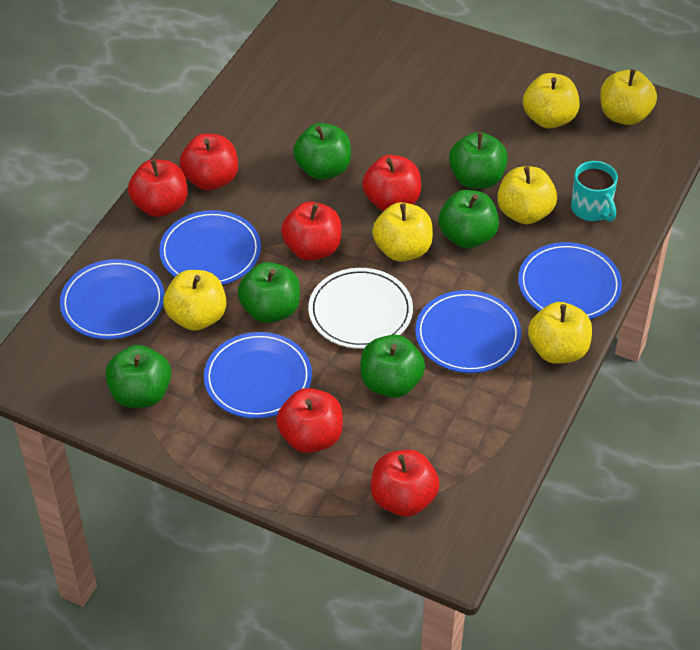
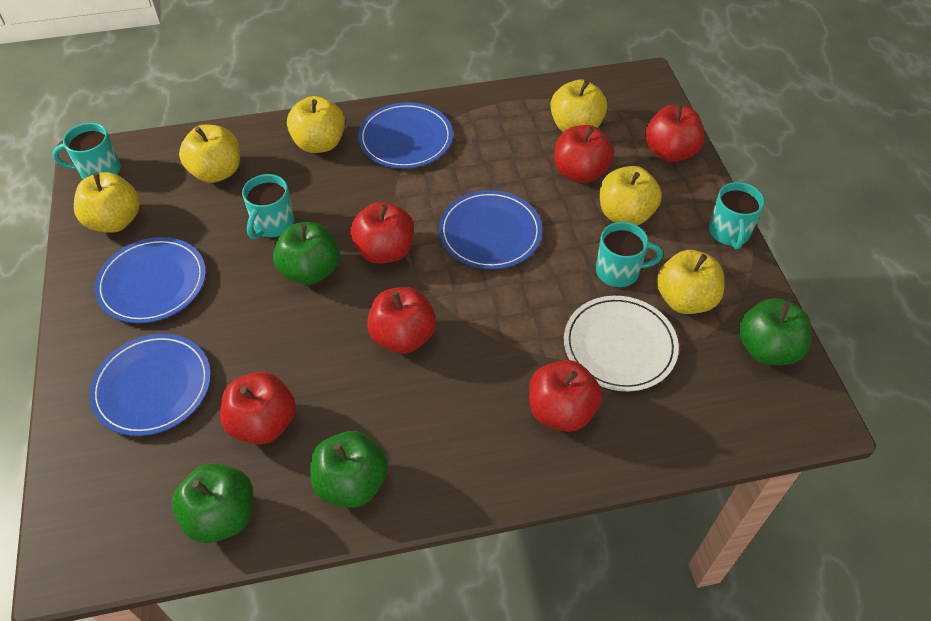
blue plate: [60,259,165,340] [159,210,261,285] [204,332,312,419] [415,290,521,373] [518,242,622,319] = 5 -> [90,334,211,436] [95,237,206,323] [358,102,453,169] [439,190,542,269] = 4
green apple: [105,345,171,408] [237,262,300,323] [293,123,351,180] [360,335,425,398] [439,190,499,248] [449,132,508,189] = 6 -> [172,463,253,543] [273,222,339,285] [310,431,388,508] [739,298,812,365] = 4
turquoise mug: [571,161,618,222] = 1 -> [52,123,121,179] [242,174,294,239] [596,222,663,287] [709,182,765,250] = 4

